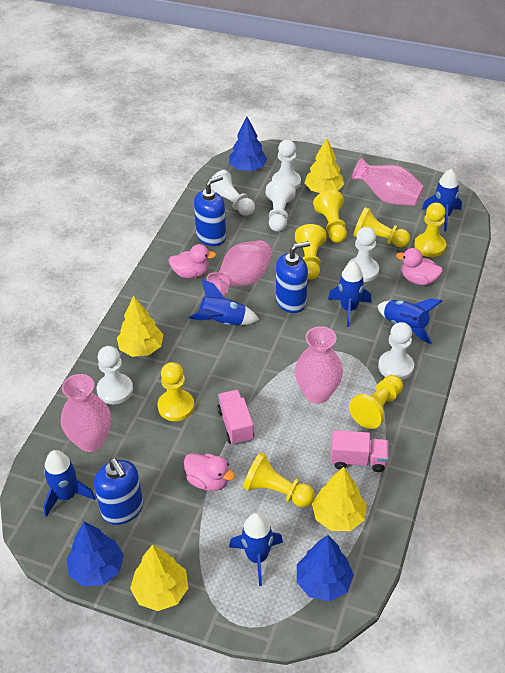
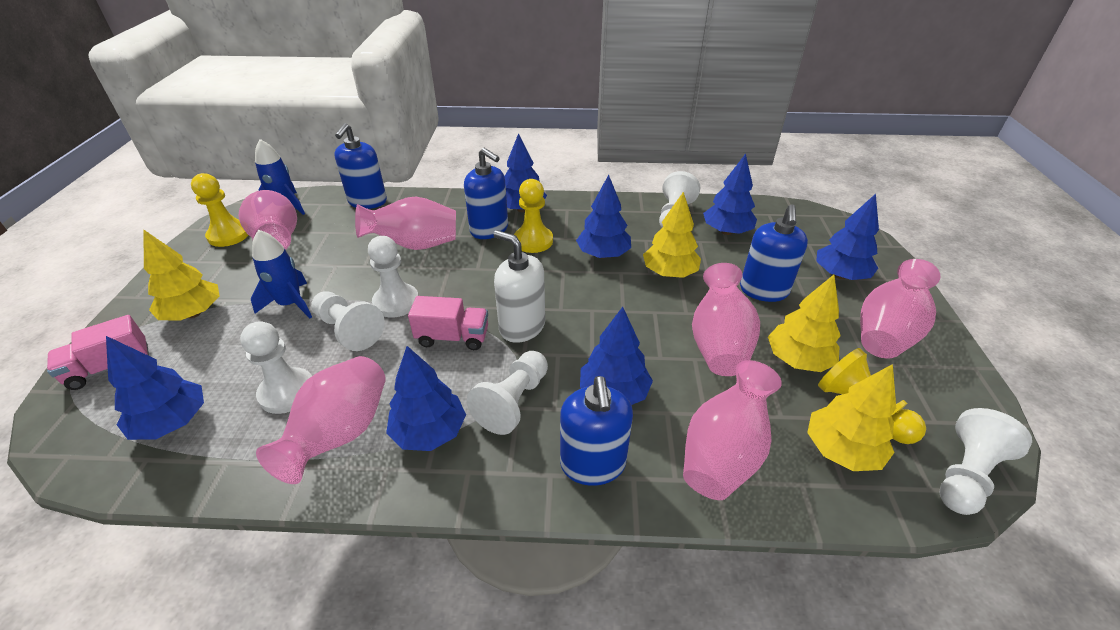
blue rocket: [43,450,95,517] [189,279,259,326] [229,512,283,586] [328,261,372,327] [377,298,442,344] [422,169,462,232] = 6 -> [251,229,312,318] [255,139,305,215] = 2
blue soap dispenser: [94,458,143,525] [194,175,226,246] [276,241,310,313] = 3 -> [334,123,387,209] [464,148,508,239] [560,376,633,486] [740,204,808,302] = 4
blue tree: [67,522,124,587] [229,116,267,171] [297,535,354,601] = 3 -> [106,336,204,440] [386,346,466,451] [504,133,547,212] [576,175,631,258] [580,307,653,405] [703,154,757,235] [816,194,879,280] = 7
pink duck: [169,244,216,278] [184,453,235,491] [396,248,443,285] = 3 -> none = 0
pink vase: [61,374,111,452] [207,240,272,296] [295,326,343,404] [352,157,424,206] = 4 -> [239,190,297,250] [256,356,386,484] [355,196,456,250] [683,360,782,500] [692,263,760,376] [860,259,941,358] = 6
white soap dispenser: none = 0 -> [493,230,545,343] = 1
yellow pawn: [157,362,194,421] [243,452,315,507] [295,224,326,280] [313,190,347,243] [349,375,403,429] [353,207,410,247] [414,203,446,257] = 7 -> [191,173,249,247] [514,179,553,253] [818,348,926,444] = 3

